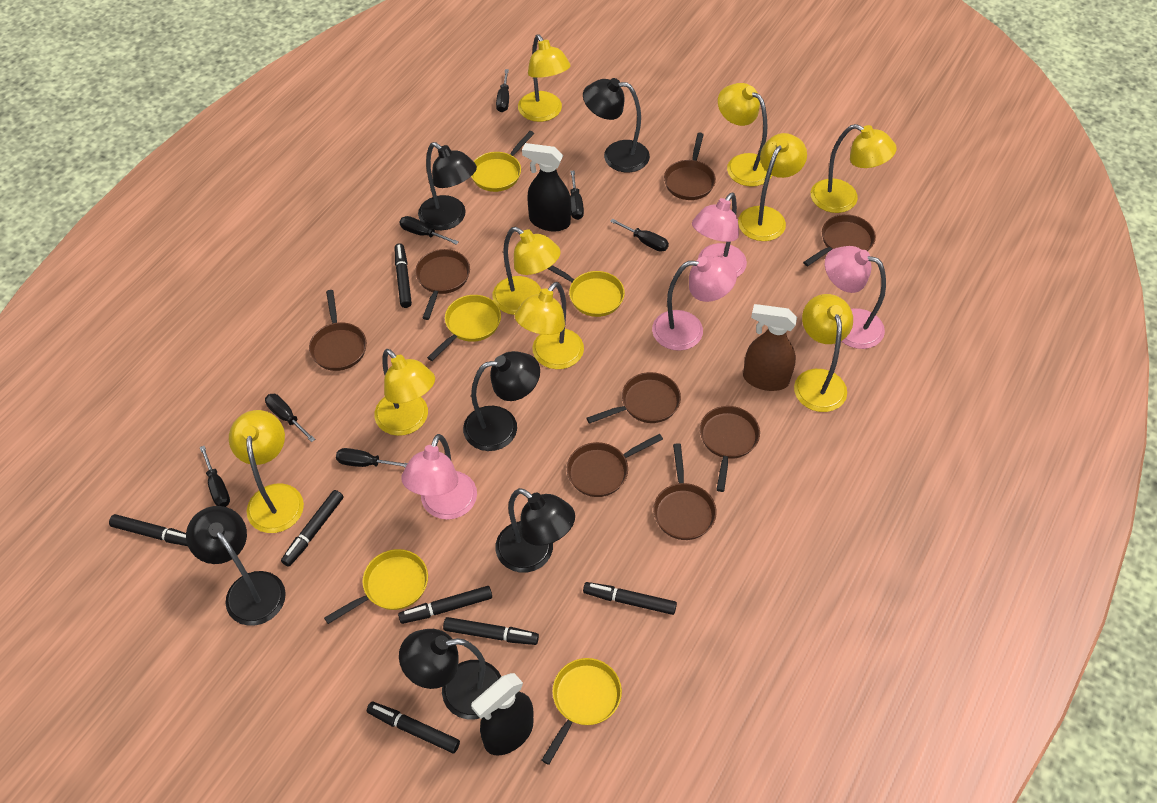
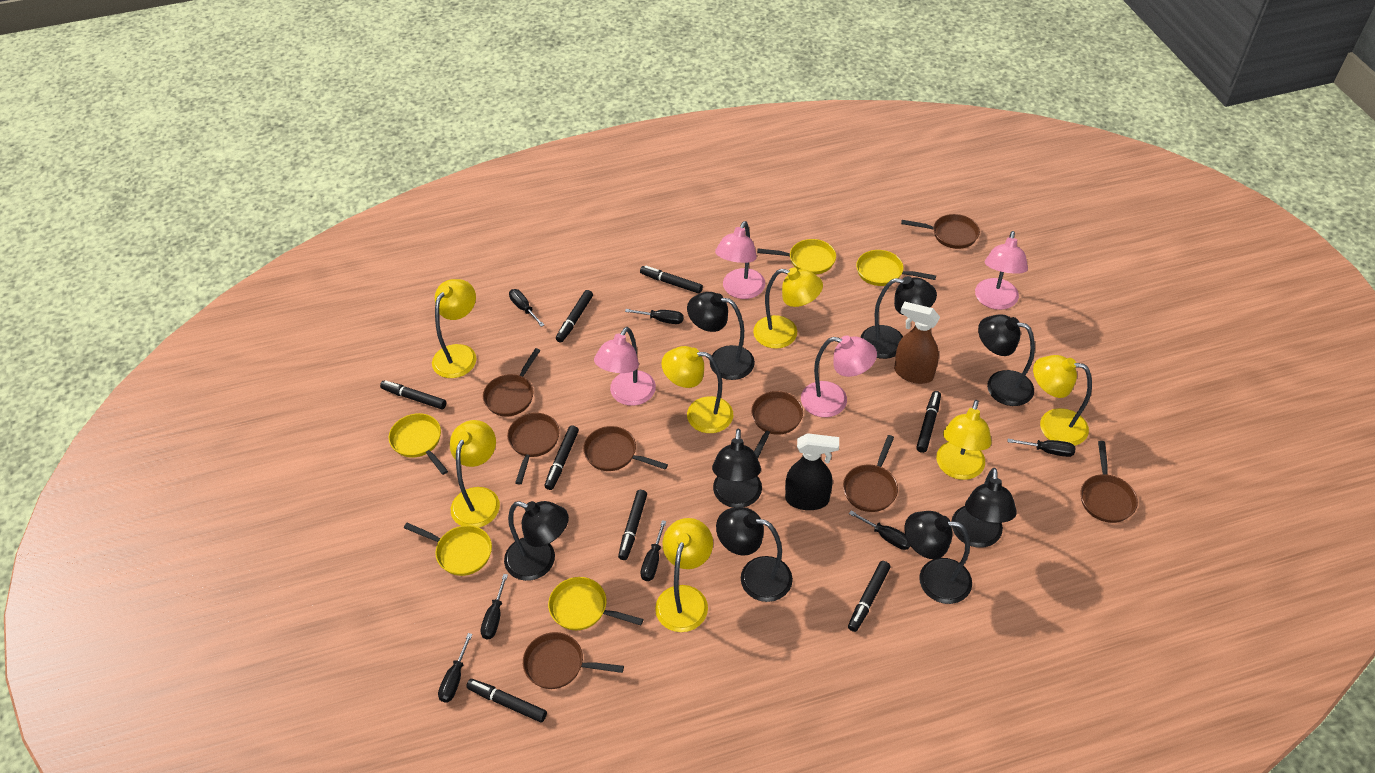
black lamp: [186,506,286,626] [399,629,502,719] [418,142,477,230] [463,351,540,451] [495,488,575,573] [583,78,650,172] = 6 -> [504,501,569,581] [687,292,755,380] [712,429,762,508] [716,507,793,602] [860,276,937,359] [905,511,972,604] [952,468,1017,548] [978,314,1035,406] = 8
black marker: [109,514,188,546] [281,490,343,567] [367,702,460,753] [395,243,412,308] [398,586,492,624] [443,617,539,645] [583,582,677,615] = 7 -> [380,380,446,409] [466,679,547,723] [544,425,579,490] [556,290,593,343] [618,490,647,560] [640,265,703,294] [848,561,891,632] [916,391,941,453] = 8
black spray bottle: [471,673,533,756] [522,143,571,231] = 2 -> [785,433,839,510] = 1
yellow lamp: [229,410,304,533] [374,349,435,436] [492,227,561,315] [515,282,584,369] [518,35,571,122] [718,83,772,187] [738,133,807,241] [794,294,853,412] [811,124,897,213] = 9 -> [432,279,477,378] [450,420,500,528] [655,518,713,632] [662,346,733,433] [753,267,823,349] [936,400,991,480] [1033,355,1092,446] = 7

